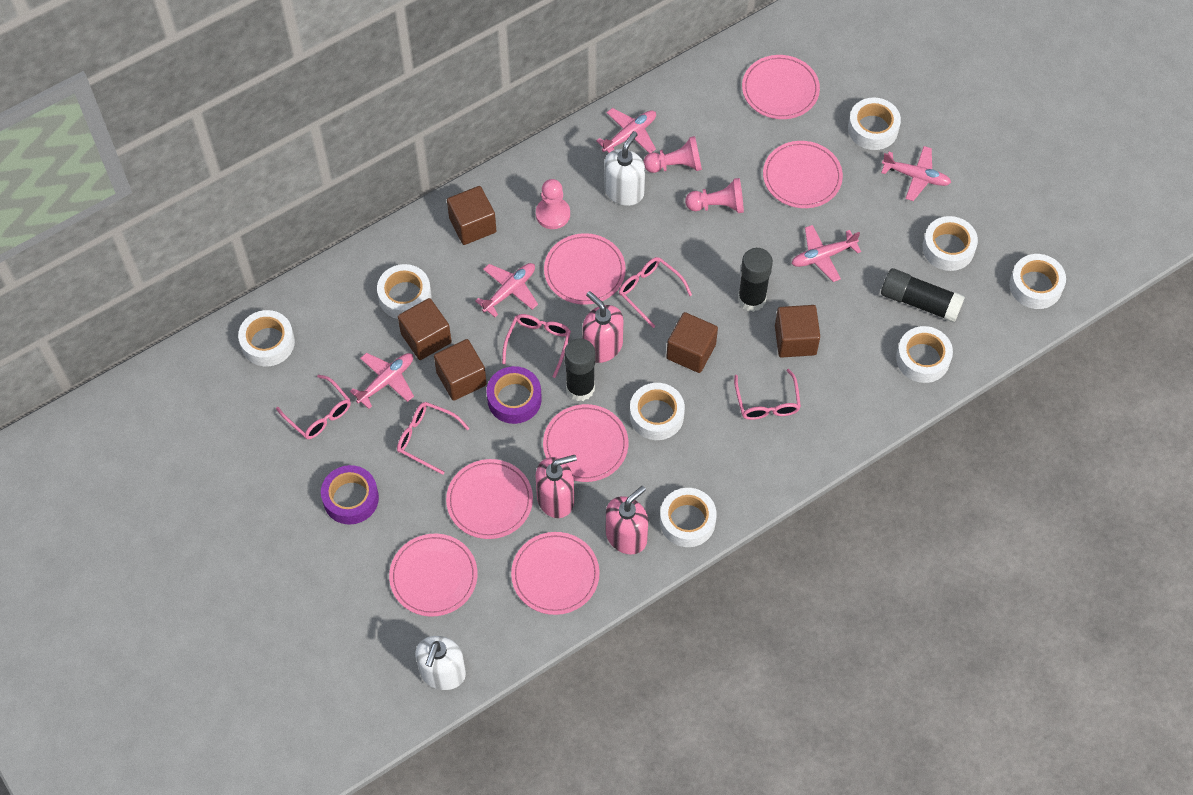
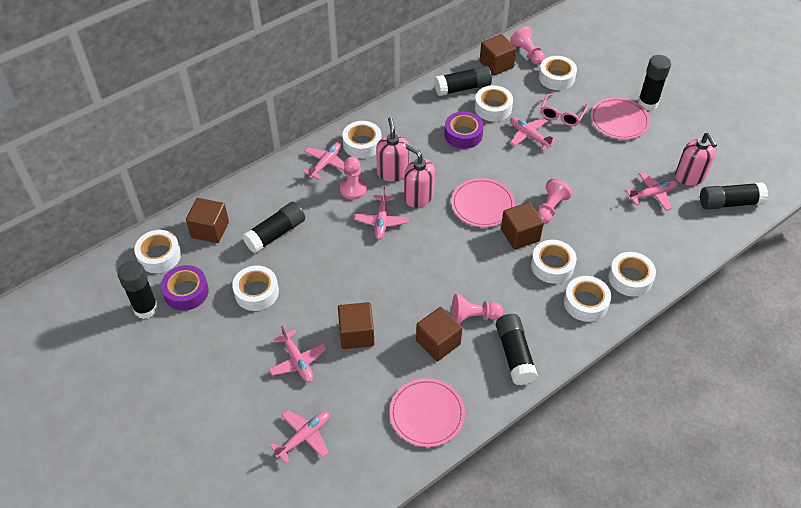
black glue stick: [564,338,596,401] [738,248,773,312] [881,268,965,323] = 3 -> [117,261,158,319] [242,202,305,253] [434,65,492,96] [496,314,538,385] [638,55,671,111] [700,183,768,210] = 6
pink glasses: [276,375,351,439] [397,402,470,474] [502,314,571,378] [619,257,692,328] [734,369,801,420] = 5 -> [540,94,588,126] = 1
pink pawn: [536,179,570,229] [644,136,702,173] [685,178,744,213] = 3 -> [340,157,367,200] [451,294,503,324] [510,26,545,65] [537,179,573,224] = 4
pink plane: [350,353,414,409] [475,263,538,317] [596,108,656,153] [791,225,861,282] [881,146,951,201] = 5 -> [269,326,326,382] [270,410,330,464] [302,142,344,180] [355,187,409,239] [510,117,556,150] [625,172,678,211] = 6
pink plate: [389,534,478,617] [446,459,533,539] [511,532,600,615] [543,404,628,482] [544,233,626,305] [742,55,820,119] [763,141,843,208] = 7 -> [390,378,465,447] [451,178,515,227] [591,97,650,139] = 3
white soap dispenser: [415,636,466,690] [604,131,645,206] = 2 -> none = 0

